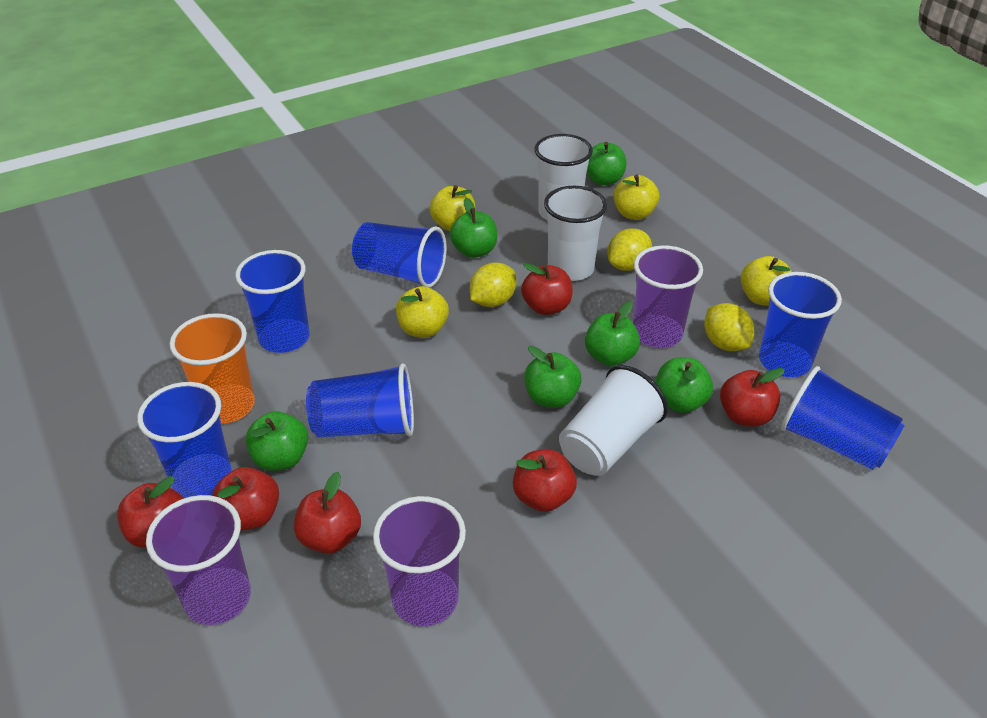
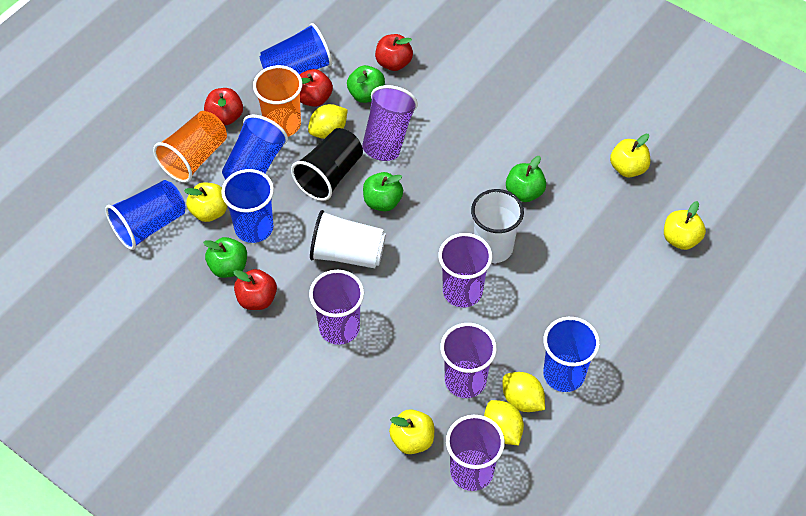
black cup: none = 0 -> [291,128,363,201] = 1
blue cup: [137,382,232,498] [235,250,309,353] [306,363,414,438] [352,222,447,288] [759,272,842,377] [781,366,905,470] = 6 -> [105,180,185,250] [221,169,274,243] [222,115,288,179] [260,23,332,75] [543,317,600,392] = 5
green apple: [246,411,308,471] [450,198,497,258] [524,346,582,408] [585,301,640,366] [586,142,626,185] [655,357,713,413] = 6 -> [203,237,247,278] [347,65,385,103] [363,172,403,211] [506,156,546,202] = 4
orange cup: [170,313,255,424] = 1 -> [153,111,227,183] [253,65,303,137] = 2
purple cup: [146,495,251,625] [373,496,466,626] [633,245,703,348] = 3 -> [309,270,364,345] [362,85,418,161] [438,233,492,307] [440,323,497,398] [446,415,505,491] = 5
red apple: [117,476,184,548] [212,467,279,530] [294,472,361,554] [513,450,577,512] [521,263,572,315] [720,368,785,426] = 6 -> [204,88,243,126] [233,269,277,310] [300,69,333,107] [375,34,413,71] = 4
white cup: [534,134,593,220] [544,186,607,281] [559,365,668,476] = 3 -> [310,210,386,268] [471,189,524,263] = 2

